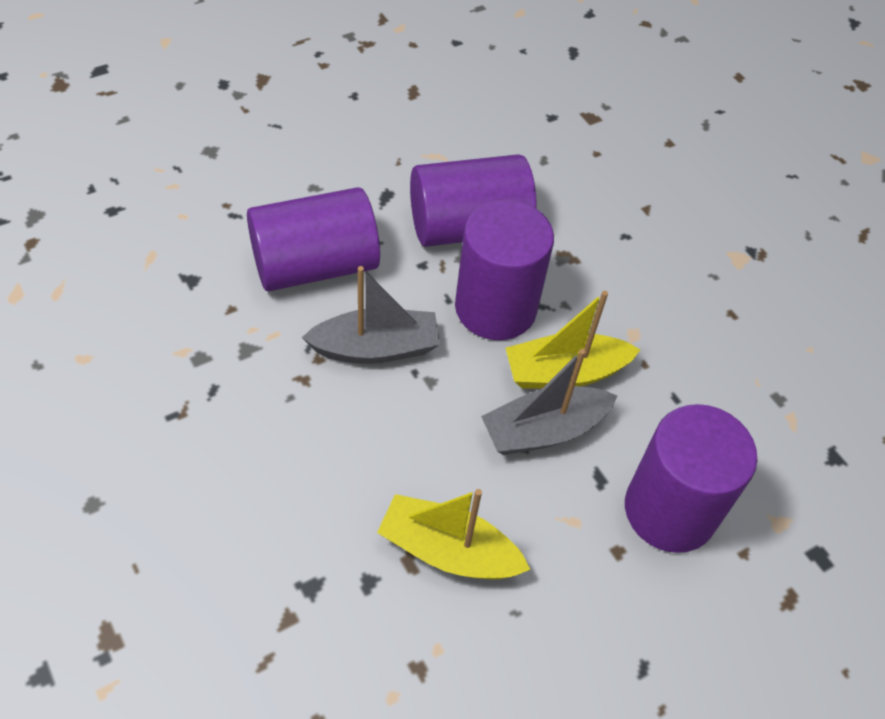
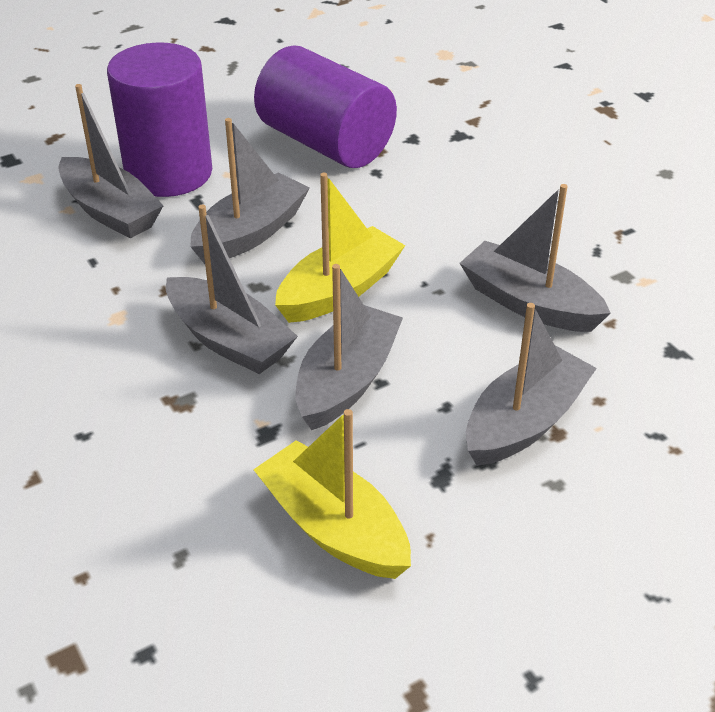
grey boat: [302,266,440,364] [481,349,617,455] = 2 -> [58,84,164,239] [166,205,298,374] [190,118,310,264] [295,264,403,430] [460,184,611,332] [466,303,597,466] = 6
purple cylinder: [247,187,380,291] [410,154,537,247] [455,200,554,340] [625,404,758,553] = 4 -> [107,43,212,197] [254,45,397,168] = 2

